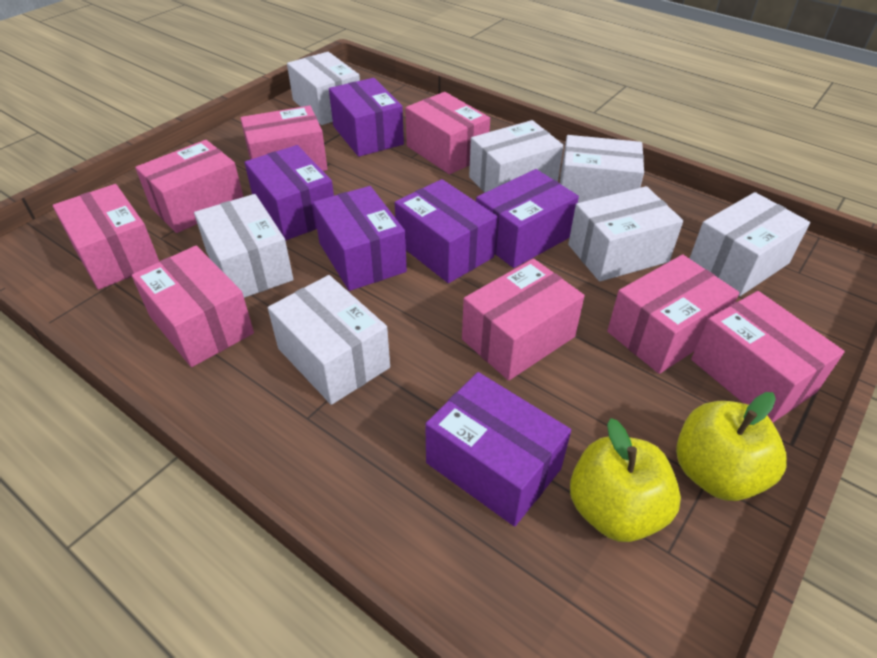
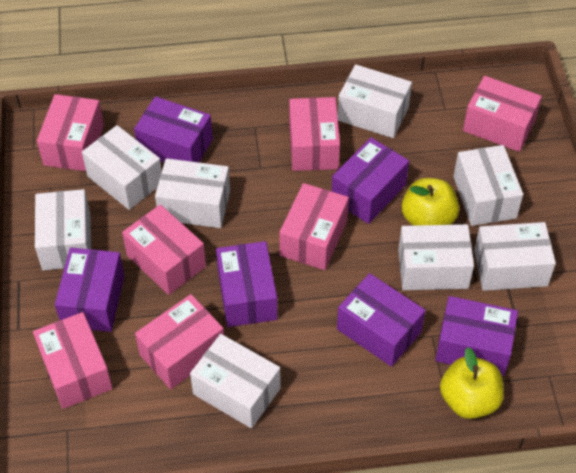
pink box: [53,184,159,290] [132,245,254,367] [135,140,243,233] [240,106,328,171] [405,92,490,174] [462,258,585,381] [607,254,739,374] [691,291,845,422] = 8 -> [33,312,113,409] [37,94,104,171] [122,204,206,295] [135,294,224,389] [279,183,349,270] [289,97,340,171] [463,76,542,152] = 7
white box: [194,194,293,298] [268,275,390,405] [287,52,360,125] [469,120,564,193] [560,135,644,203] [568,186,683,282] [689,192,810,296] = 7 -> [35,189,91,270] [82,125,162,210] [155,158,230,228] [190,334,281,428] [338,64,412,138] [398,224,474,290] [453,145,523,226] [474,222,556,291] = 8

